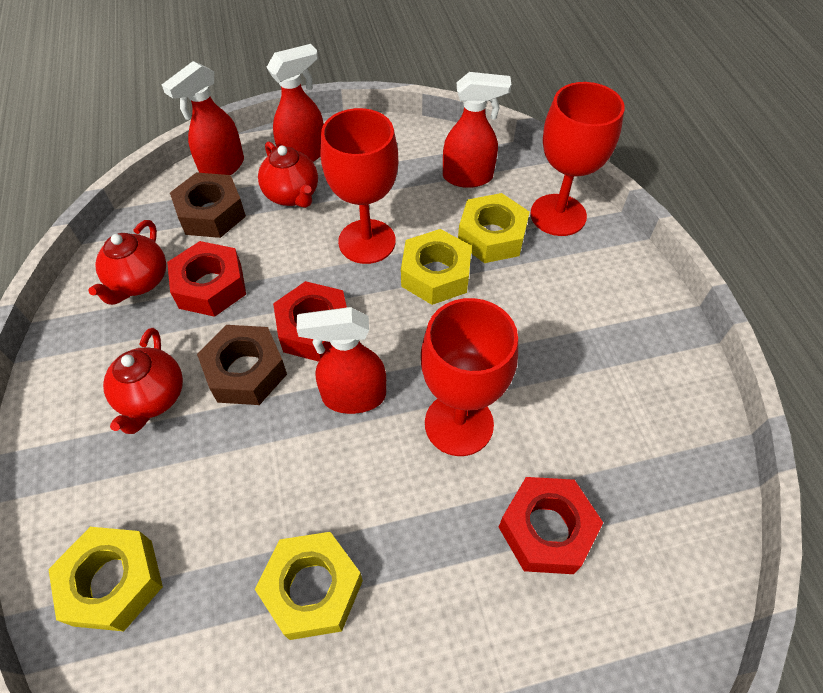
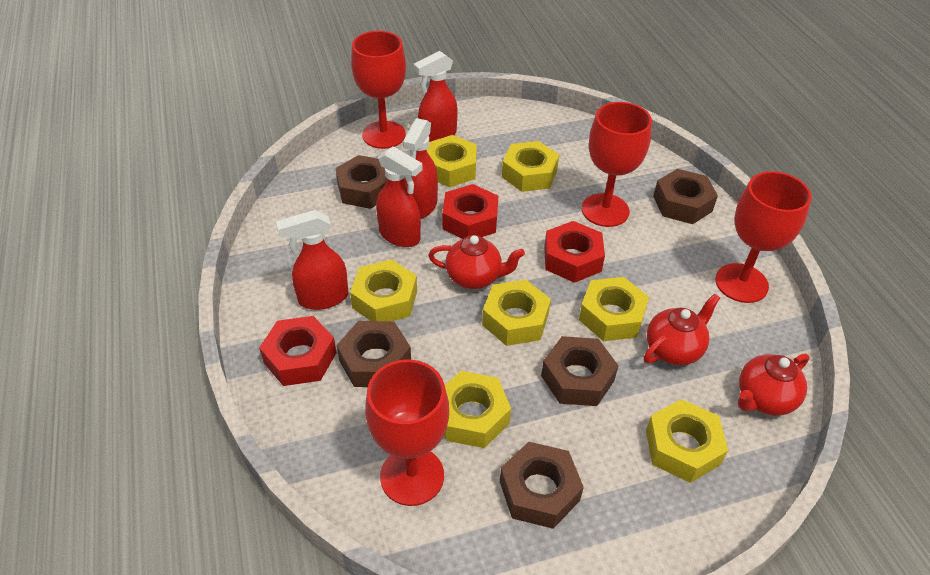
brown nut: [170,172,246,238] [197,325,287,405] = 2 -> [336,155,387,209] [337,321,411,387] [500,442,584,529] [541,336,619,406] [653,169,718,224] = 5
red goblet: [321,108,398,264] [421,298,518,456] [530,82,624,236] = 3 -> [351,31,406,149] [365,359,449,506] [582,102,652,227] [715,171,812,303] = 4
yellow nut: [48,527,163,631] [255,532,363,640] [401,229,472,305] [458,193,530,263] = 4 -> [350,259,417,321] [426,135,477,187] [444,371,511,448] [482,280,551,346] [502,141,559,192] [579,277,649,341] [646,399,728,483] = 7

